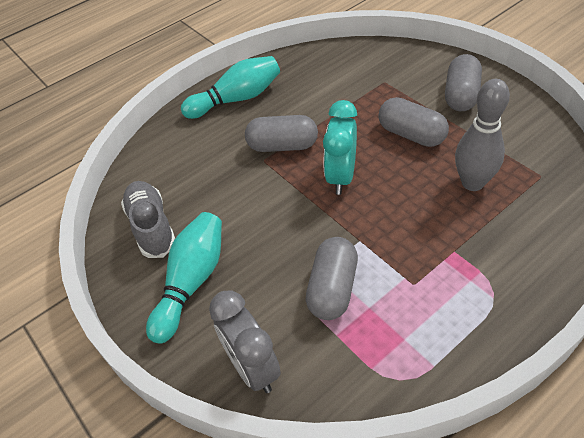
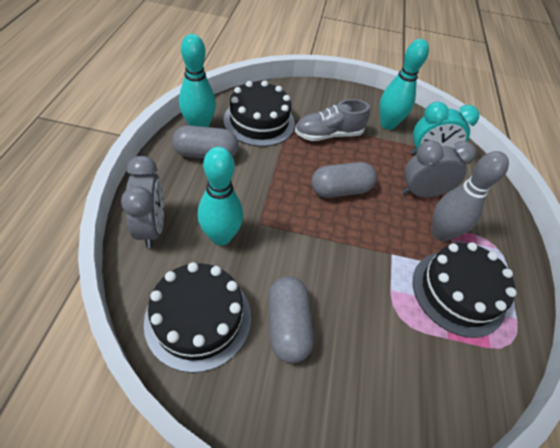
black cake: none = 0 -> [144,262,251,373] [224,80,295,147] [413,242,517,338] = 3
grey capsule: [245,115,318,152] [306,237,358,320] [378,97,449,147] [445,54,482,111] = 4 -> [172,125,239,158] [268,276,313,363] [311,162,377,198] = 3
grey clock: [209,290,281,393] = 1 -> [121,156,164,248] [402,140,476,197] = 2
turquoise bowling pin: [146,212,222,344] [181,56,280,119] = 2 -> [179,34,216,127] [198,147,243,246] [380,39,429,130] = 3

